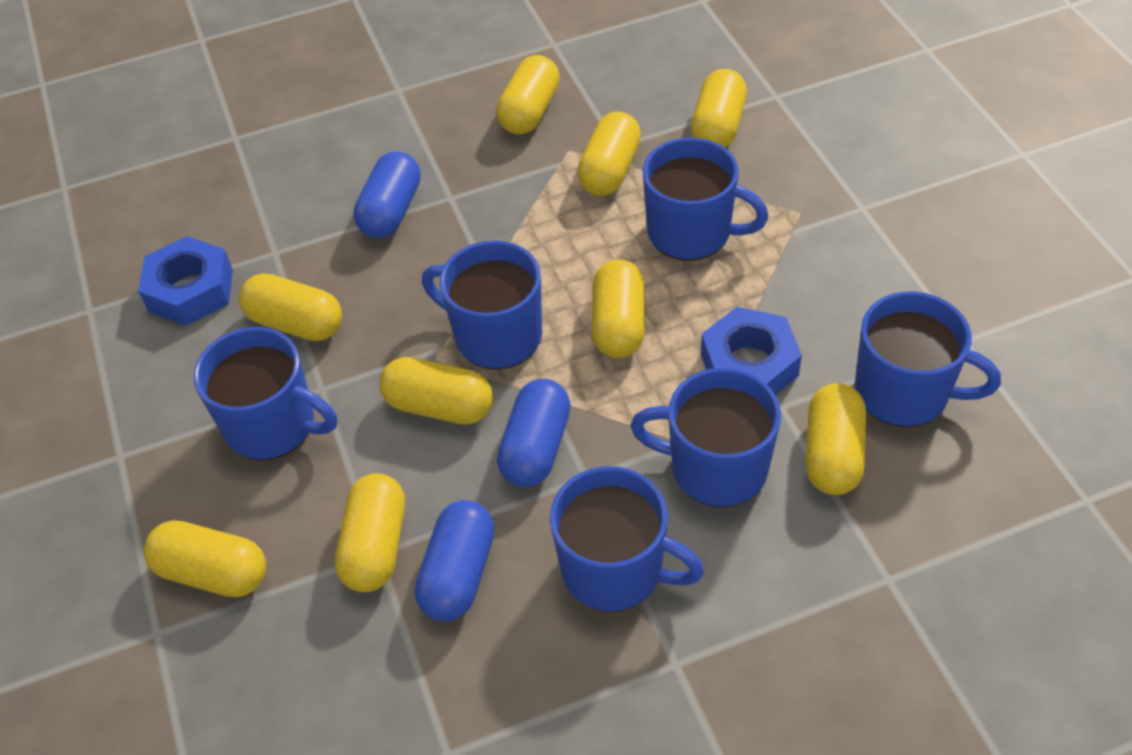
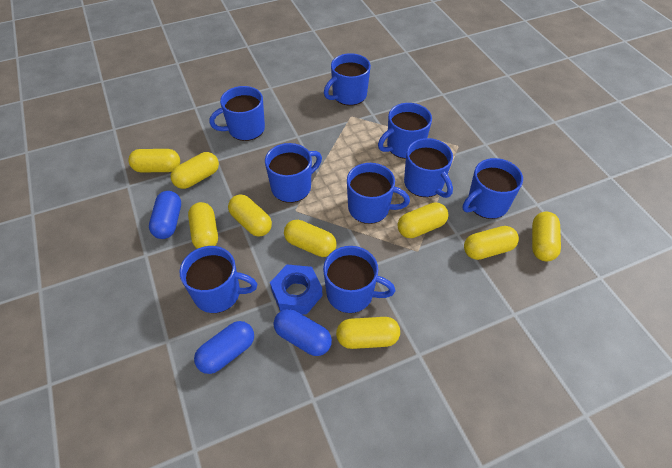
blue mug: [194,327,337,460] [422,240,542,369] [550,466,704,611] [631,368,781,507] [643,138,769,261] [855,292,1001,427] = 6 -> [179,246,257,313] [209,86,265,141] [265,143,322,203] [323,246,395,313] [324,53,371,106] [347,163,410,224] [378,103,432,159] [404,138,453,198] [463,158,523,219] = 9
blue nut: [138,236,233,326] [701,307,802,395] = 2 -> [270,264,322,315] = 1

